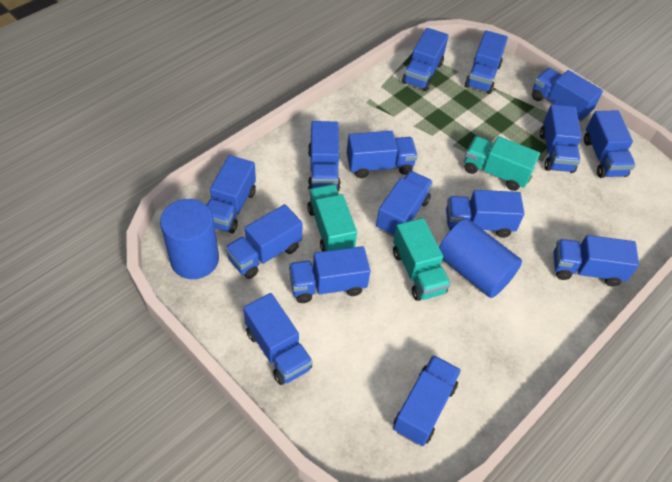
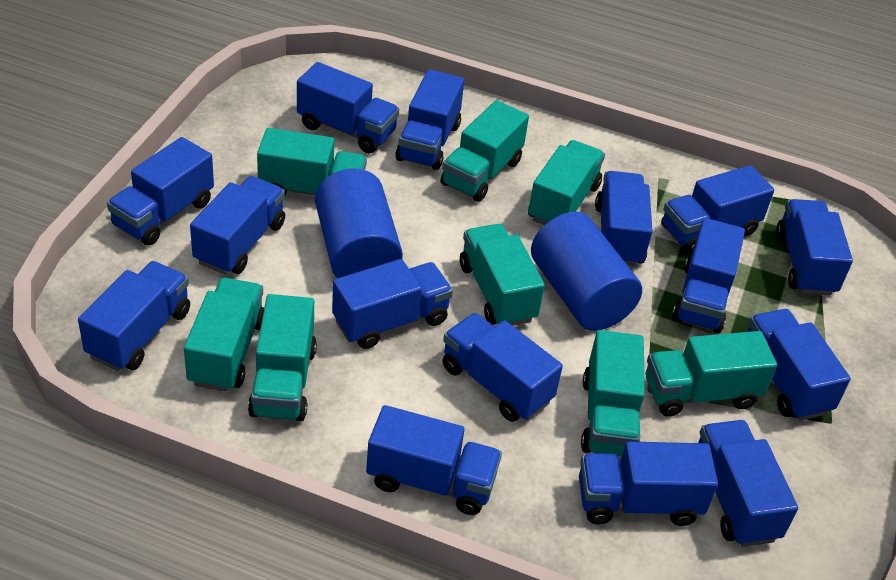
turquoise truck: [307,184,357,251] [393,218,451,301] [464,136,540,191] = 3 -> [184,278,264,392] [248,294,317,421] [257,128,367,196] [440,100,529,202] [460,224,545,326] [528,140,605,225] [581,330,645,456] [646,331,777,417] = 8

